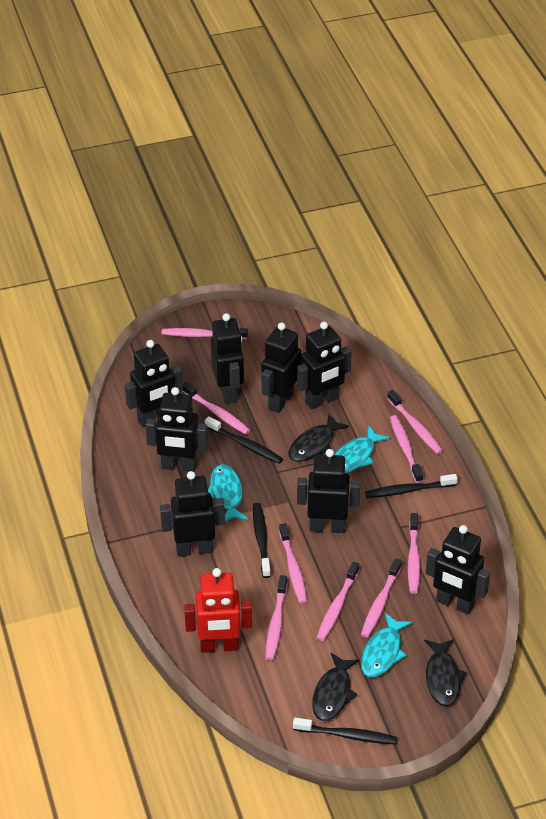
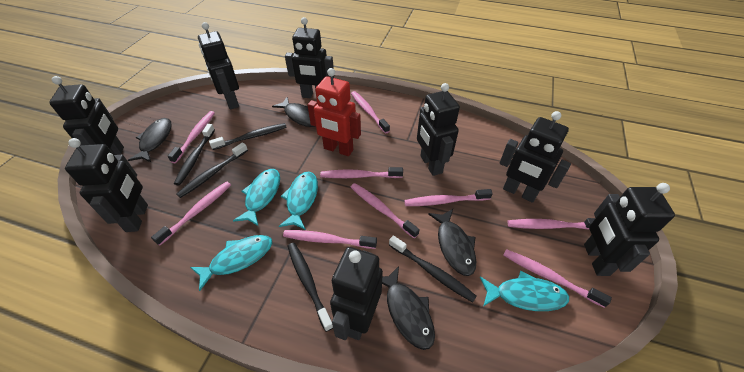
black fish: [288,414,349,462] [312,653,359,721] [424,639,467,706] = 3 -> [128,118,172,162] [272,97,315,127] [382,266,435,350] [428,209,476,276] = 4
black toothbrush: [205,416,283,464] [253,503,271,578] [293,718,397,744] [365,474,458,498] = 4 -> [174,124,215,185] [177,142,248,198] [209,123,287,150] [287,243,333,332] [389,235,477,303] = 5
turquoise fish: [208,464,248,521] [335,426,390,473] [361,613,412,678] = 3 -> [190,235,272,291] [233,169,280,226] [279,172,318,230] [480,271,569,311] = 4

